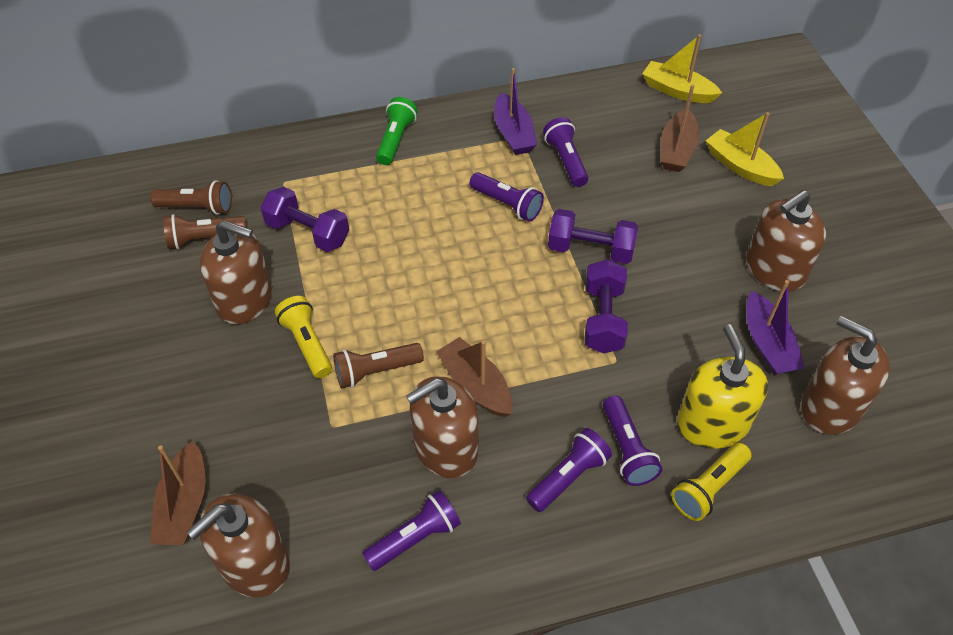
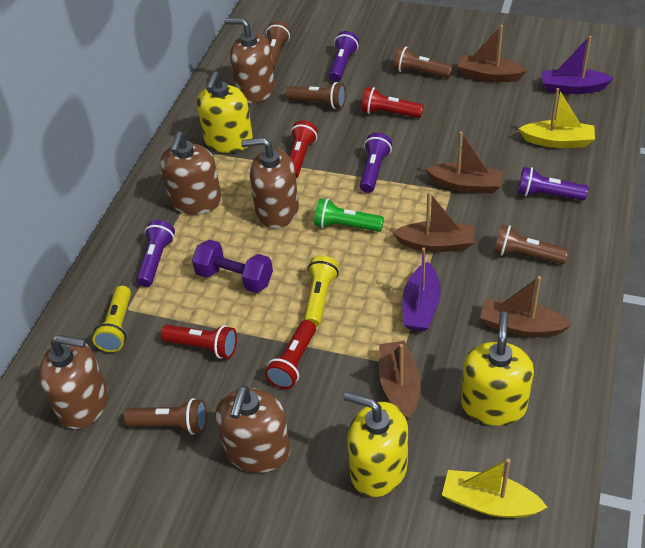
brown boat: [150,441,206,545] [436,337,512,417] [661,84,699,172] = 3 -> [379,341,421,420] [392,192,474,252] [426,131,504,194] [457,25,527,82] [480,276,572,337] = 5
brown flashlight: [150,180,232,215] [163,214,246,249] [333,343,424,389] = 3 -> [124,398,207,434] [266,21,290,70] [285,82,346,109] [393,46,453,78] [494,225,568,264] = 5
purple dumbbell: [261,187,349,252] [548,209,638,264] [585,259,628,353] = 3 -> [192,239,273,293] = 1
purple flashlight: [362,490,461,571] [469,172,544,222] [526,428,612,512] [543,117,588,187] [603,396,662,486] = 5 -> [136,220,175,287] [329,31,359,82] [360,133,392,193] [518,167,589,200] = 4
red flashlight: none = 0 -> [161,325,237,359] [265,320,316,389] [290,120,318,178] [362,87,424,118] = 4
yellow soap dispenser: [677,324,768,449] = 1 -> [197,71,253,153] [344,392,408,497] [461,312,534,426] = 3

